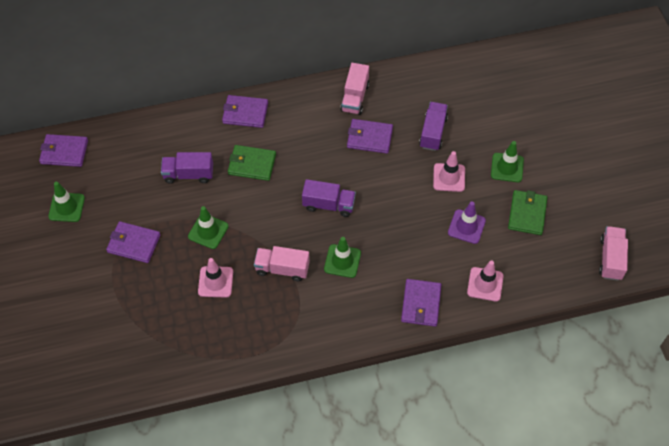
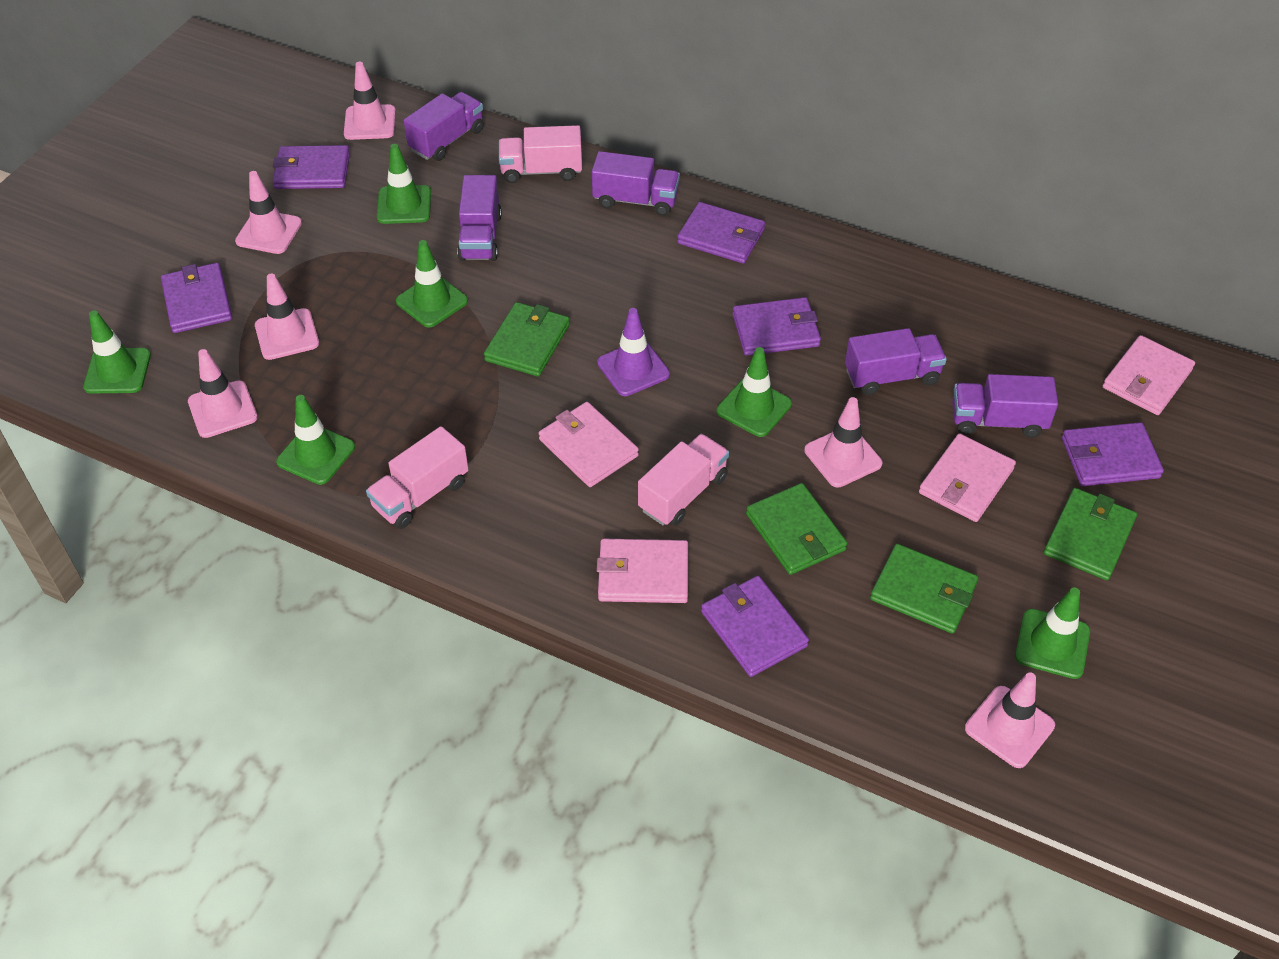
green traffic cone: [48,182,85,222] [188,206,229,249] [324,237,361,278] [491,141,524,182] = 4 -> [83,310,151,394] [276,395,355,485] [377,144,431,224] [396,240,468,328] [717,347,792,437] [1015,587,1090,679] = 6
green wallet: [228,145,276,181] [508,190,548,235] = 2 -> [484,302,570,377] [746,483,848,575] [870,544,978,634] [1044,488,1137,580] = 4
pink traffic cone: [198,258,233,298] [433,151,465,192] [467,260,504,302] = 3 -> [188,349,258,438] [235,171,302,254] [255,274,319,360] [344,62,396,140] [804,397,882,488] [965,673,1055,768] = 6
pink wallet: none = 0 -> [539,402,639,487] [597,539,688,603] [919,434,1016,522] [1103,335,1195,415] = 4
purple truck: [161,152,213,184] [302,179,356,217] [419,102,448,151] = 3 -> [404,92,484,161] [457,175,502,261] [592,151,680,216] [845,328,947,395] [952,374,1058,438] = 5
purple wallet: [39,134,88,167] [106,221,161,263] [222,95,268,128] [347,119,393,154] [401,279,441,327] = 5 -> [161,263,232,333] [273,145,350,189] [677,202,765,264] [701,576,809,677] [732,297,821,356] [1062,422,1164,486] = 6

